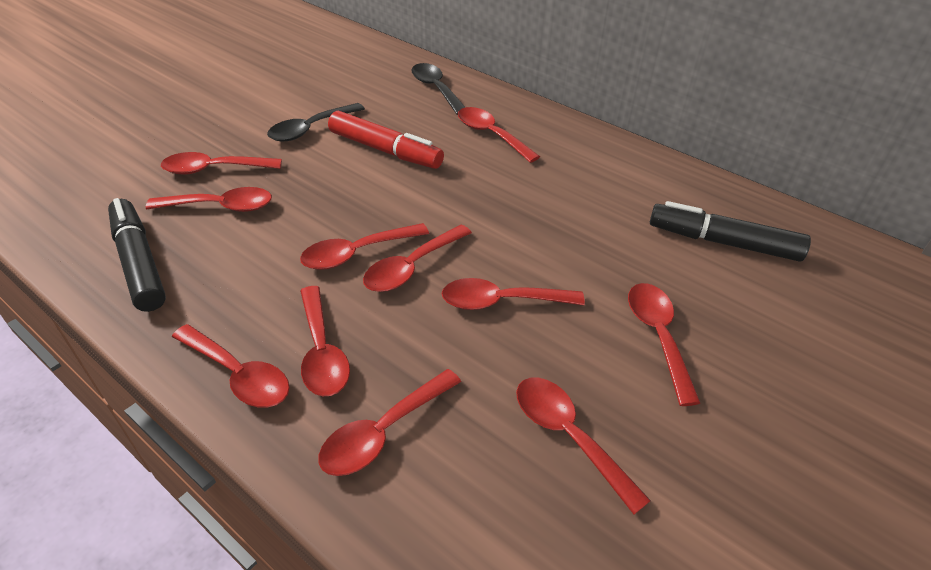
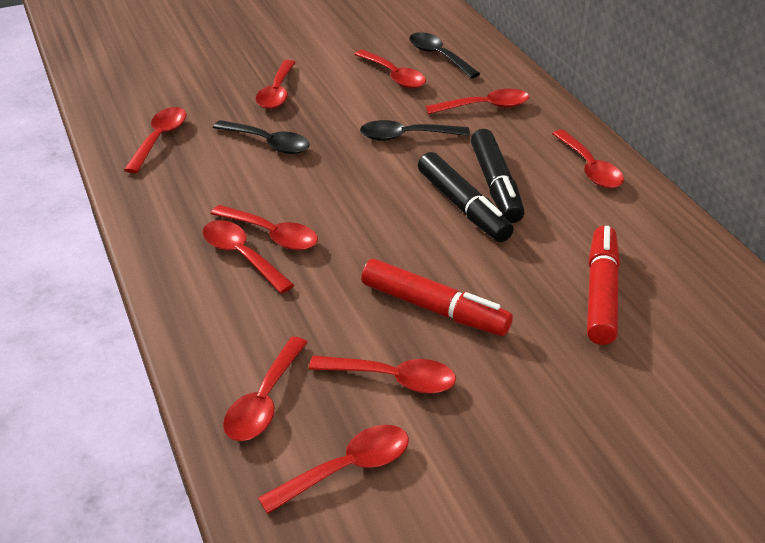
black spoon: [267,103,365,141] [411,63,466,115] = 2 -> [213,120,310,154] [360,120,470,141] [409,32,480,78] = 3
red marker: [328,111,444,169] = 1 -> [361,259,513,336] [587,226,620,345] = 2
red spoon: [146,187,272,212] [161,152,282,174] [172,324,290,408] [300,223,429,270] [300,286,350,396] [318,369,461,476] [363,225,472,292] [442,278,585,310] [458,107,540,163] [516,378,651,514] [628,283,700,406] = 11 -> [124,107,186,173] [203,220,294,294] [211,205,318,250] [223,337,308,441] [256,60,296,109] [258,425,409,514] [309,356,456,394] [354,50,426,89] [425,89,529,114] [552,130,624,189] = 10

